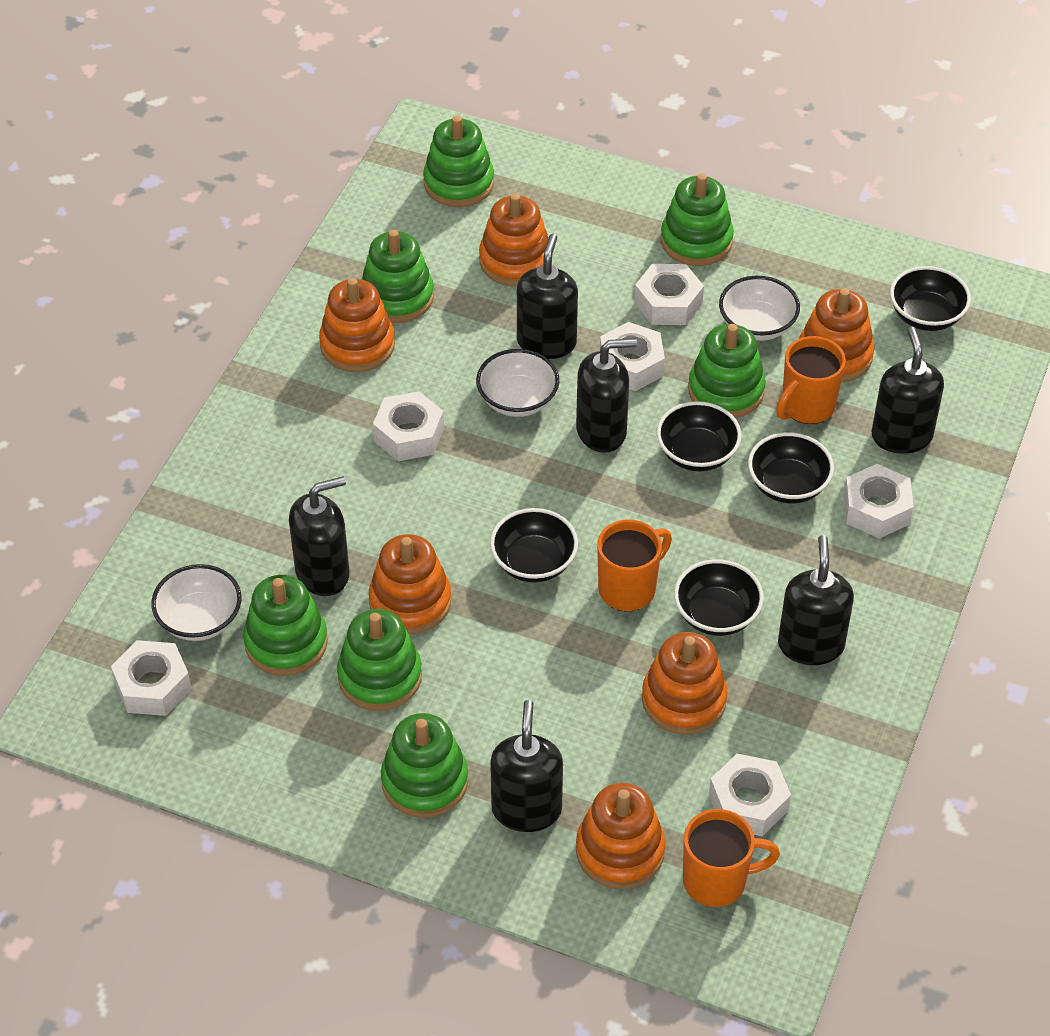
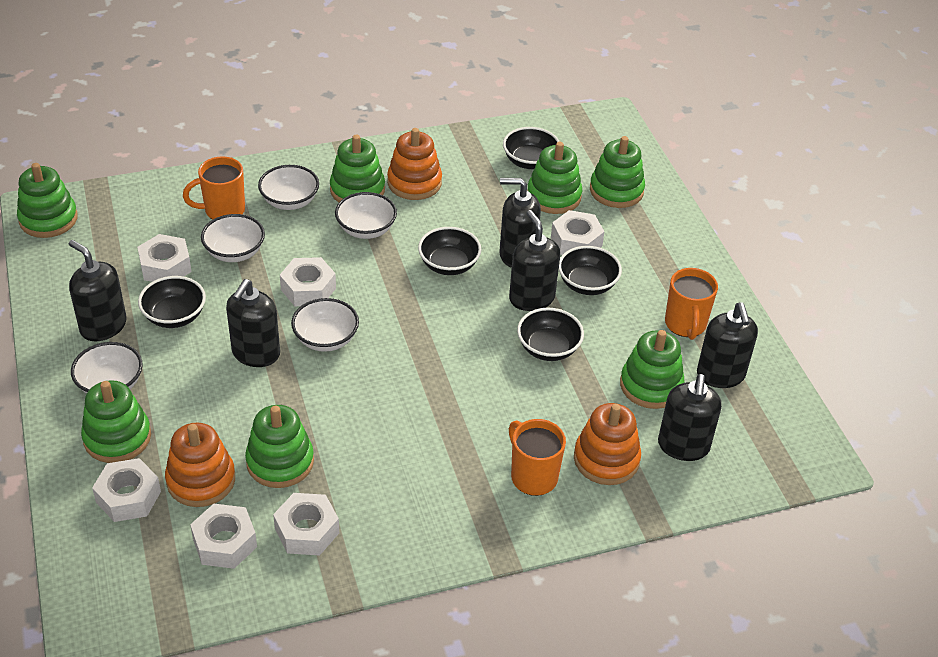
orange stacking toy: [319,278,395,372] [369,534,451,634] [479,194,548,286] [576,783,665,889] [642,632,728,735] [799,288,875,382] = 6 -> [165,423,235,507] [387,128,442,200] [574,403,641,485] = 3
white bowl: [151,564,242,641] [476,349,559,417] [719,276,800,341] = 3 -> [71,342,143,394] [201,214,265,262] [258,165,319,210] [291,298,359,352] [335,192,397,239] = 5

